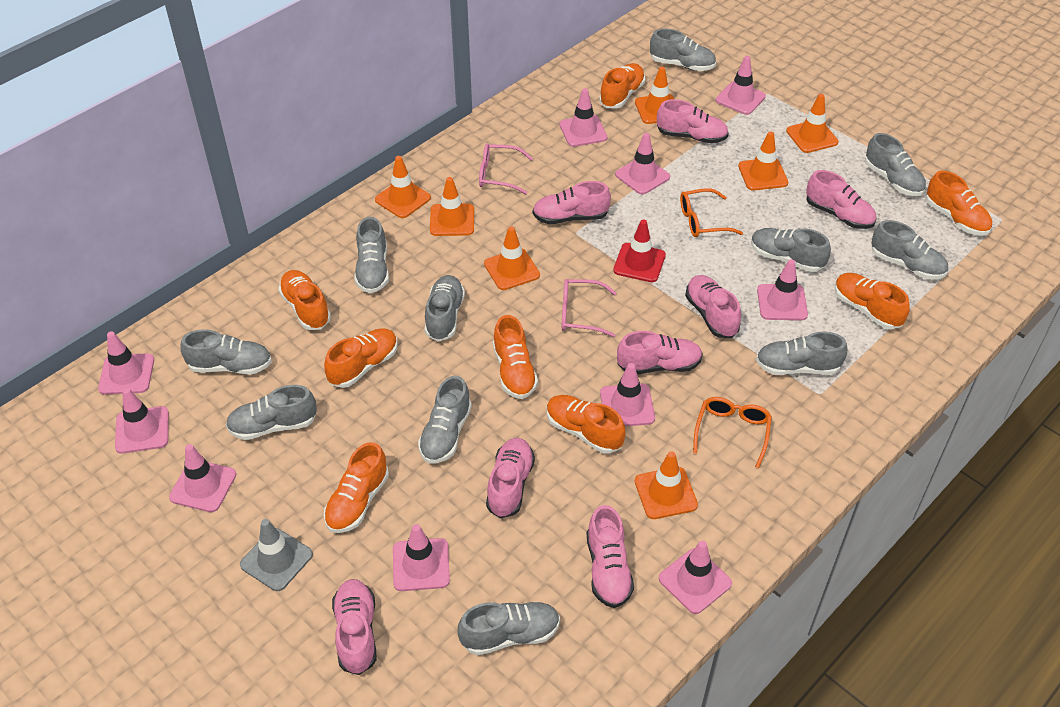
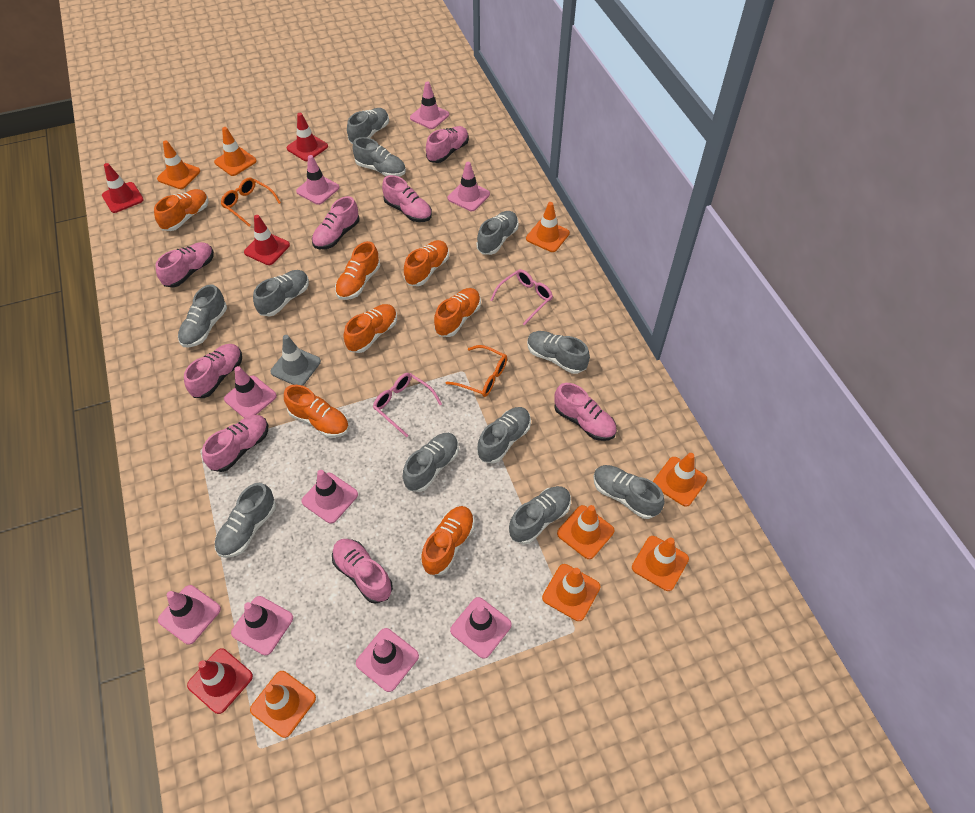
orange shoe: [278,270,331,330] [324,328,398,388] [324,442,389,533] [493,315,538,399] [547,395,625,454] [599,63,645,109] [835,273,910,329] [926,171,992,236] = 8 -> [154,189,208,231] [284,385,349,438] [335,241,380,300] [344,304,397,353] [404,240,449,286] [421,506,474,575] [434,288,481,337] = 7
orange traffic cone: [375,156,431,218] [430,177,474,236] [484,226,540,290] [635,67,674,124] [635,451,698,519] [738,131,788,190] [786,94,839,153] = 7 -> [157,140,200,189] [214,127,257,176] [250,671,316,738] [526,202,570,252] [542,564,600,621] [557,505,614,559] [632,536,689,591] [653,453,707,507] = 8
pink traffic cone: [98,331,154,394] [115,388,169,454] [169,444,236,512] [393,524,450,591] [560,88,607,147] [600,363,655,426] [615,133,670,194] [659,541,732,614] [716,56,766,115] [757,259,808,320] = 10 -> [158,585,221,645] [224,366,277,418] [231,596,293,655] [296,155,339,205] [302,470,358,524] [356,628,419,692] [410,81,449,129] [448,162,490,211] [450,597,512,659] = 9
red traffic cone: [613,220,666,282] = 1 -> [102,163,144,213] [187,648,253,714] [244,215,290,265] [287,113,328,161] = 4

